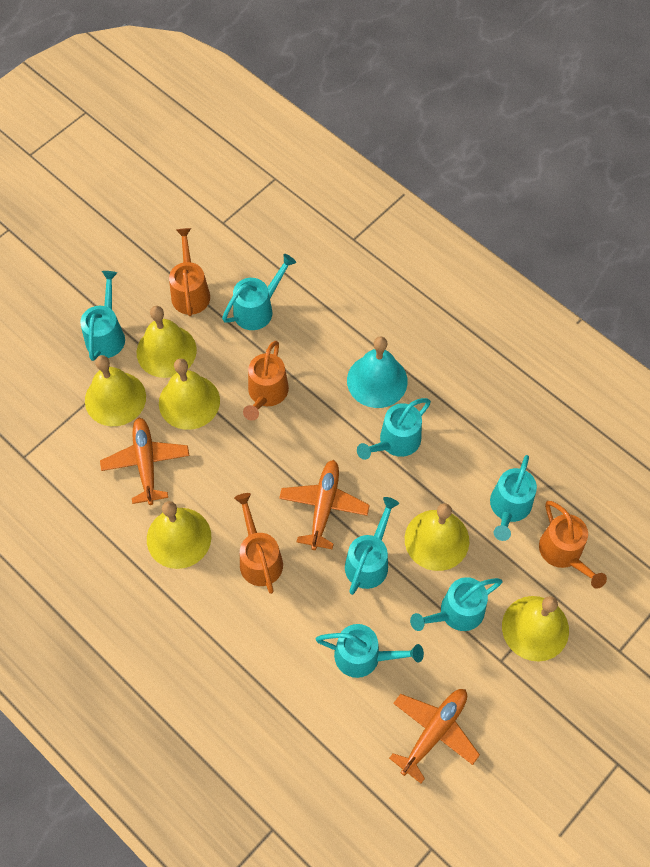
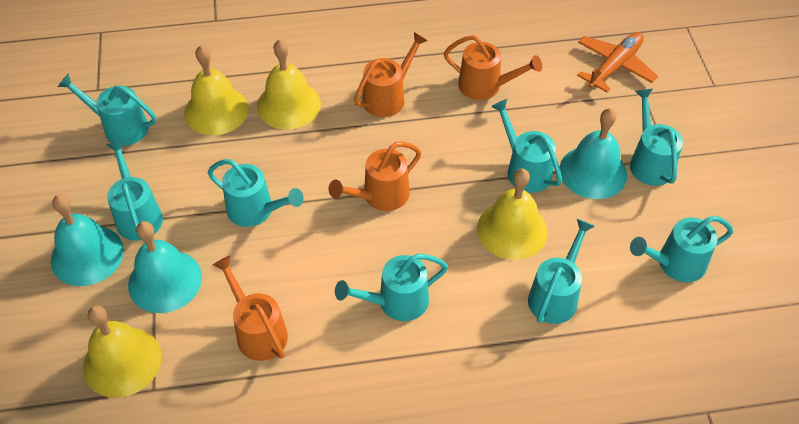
orange plane: [100,418,189,505] [279,460,370,550] [389,689,480,783] = 3 -> [577,32,658,92] = 1
turquoise bell: [347,336,408,408] = 1 -> [51,194,124,286] [128,221,202,313] [560,108,627,199] = 3
turquoise watering can: [80,271,125,361] [222,254,296,330] [316,624,424,678] [345,497,399,595] [357,398,431,460] [410,577,502,631] [490,455,537,541] = 7 -> [58,74,157,146] [106,140,163,240] [208,159,304,227] [335,254,448,321] [491,99,562,193] [528,219,595,324] [630,89,683,186] [630,216,733,282] = 8
yellow bell: [85,355,146,426] [137,306,197,378] [147,501,211,569] [159,359,220,430] [405,503,469,571] [502,596,569,662] = 6 -> [83,305,162,398] [184,45,249,135] [257,39,321,130] [477,168,548,260] = 4

